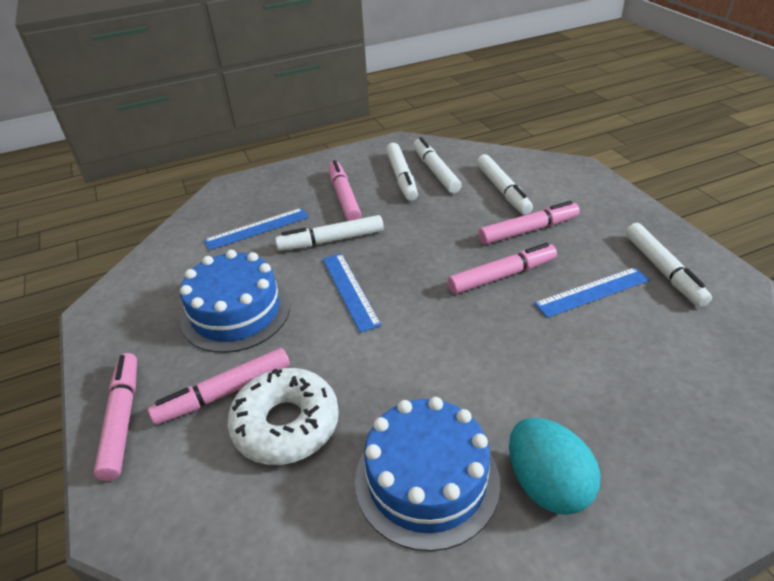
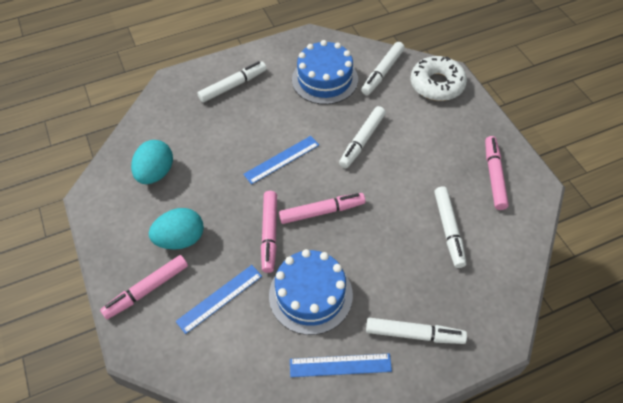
pink marker: [94,353,137,481] [148,348,290,425] [328,160,361,221] [448,243,557,294] [478,201,580,244] = 5 -> [100,255,188,319] [261,191,277,273] [279,193,365,224] [485,136,509,210] = 4
turquoise egg: [509,418,601,515] = 1 -> [131,140,173,184] [149,208,204,250] = 2

